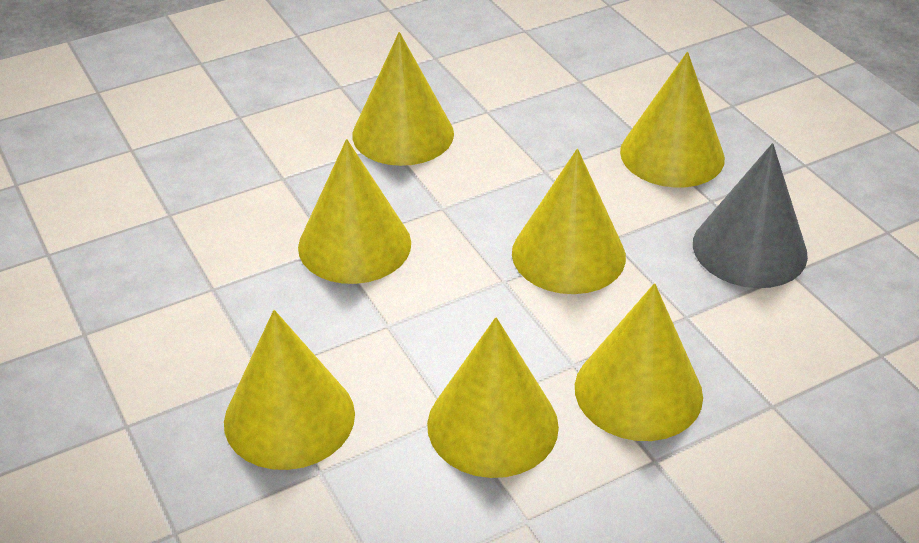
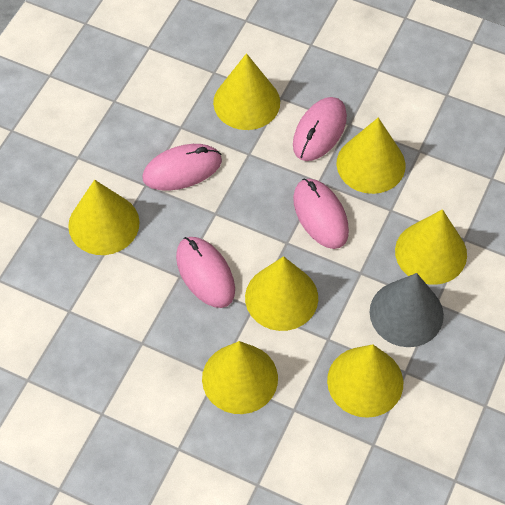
pink mouse: none = 0 -> [142,144,222,191] [176,237,235,308] [293,97,347,161] [293,178,349,249] = 4

